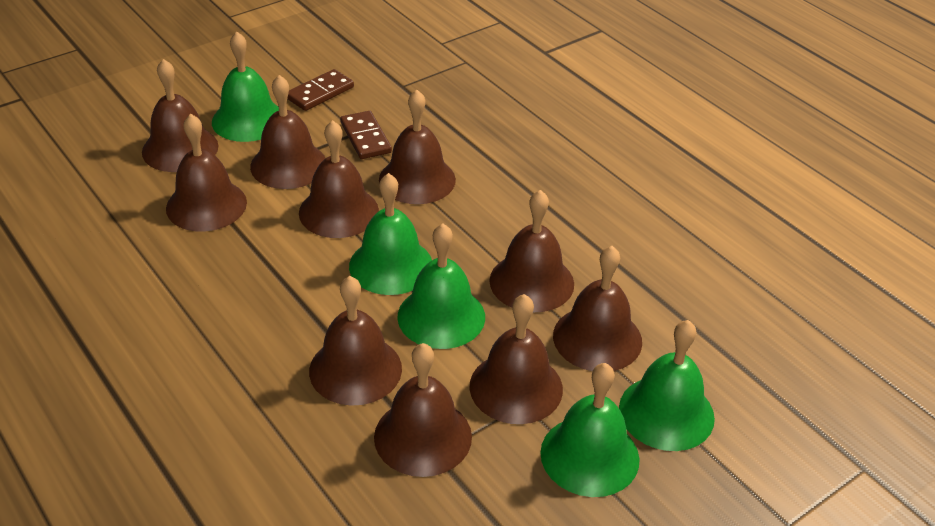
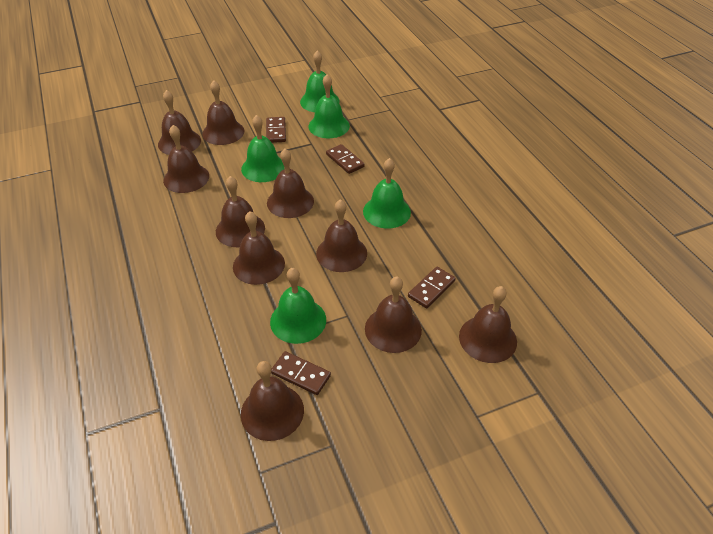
brown domino: [287,69,354,111] [340,111,392,159] = 2 -> [266,117,286,143] [271,351,331,395] [326,144,365,174] [408,267,456,308] = 4

